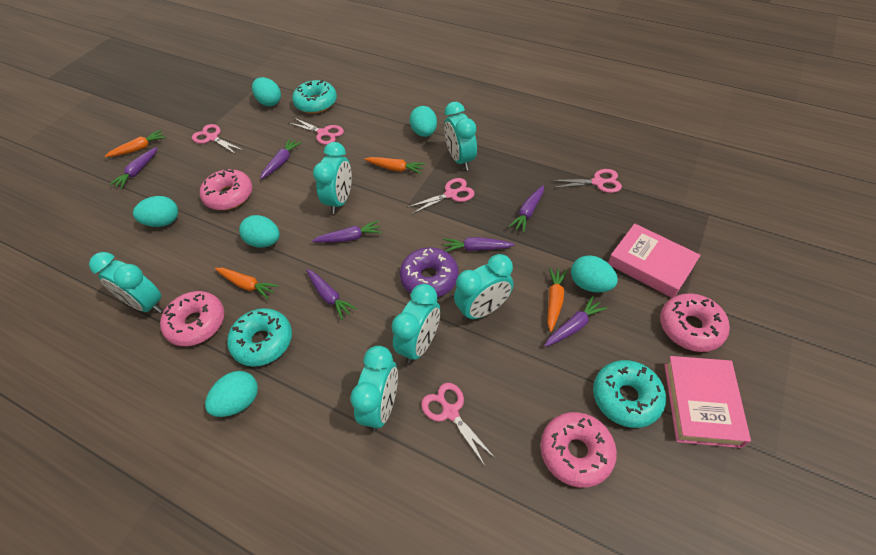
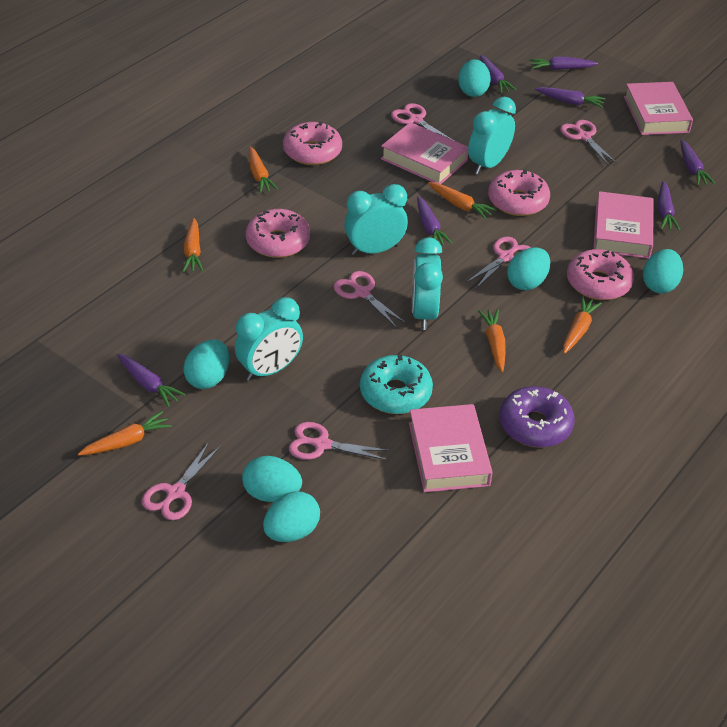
orange carrot: [105,130,166,157] [215,268,279,299] [364,157,425,174] [547,267,568,332] = 4 -> [78,411,172,455] [182,218,204,272] [249,147,279,193] [428,182,497,220] [478,309,505,372] [563,296,602,354] = 6
pink book: [608,223,701,298] [664,356,751,448] = 2 -> [381,122,468,184] [409,404,493,492] [593,191,654,259] [624,82,693,135] = 4
pink scissors: [192,124,242,154] [289,117,344,145] [407,178,475,214] [421,383,496,466] [551,169,622,193] = 5 -> [142,442,221,520] [289,422,391,461] [334,271,406,328] [391,103,453,140] [466,237,531,289] [560,120,618,166] = 6
turquoise clock: [89,252,163,313] [313,142,352,214] [351,346,398,432] [391,284,440,364] [444,102,477,170] [454,254,513,321] = 6 -> [235,297,303,381] [344,184,408,256] [412,237,443,330] [468,97,516,175] = 4
turquoise donut: [227,308,292,367] [292,80,337,114] [593,360,666,428] = 3 -> [360,355,433,414] = 1

